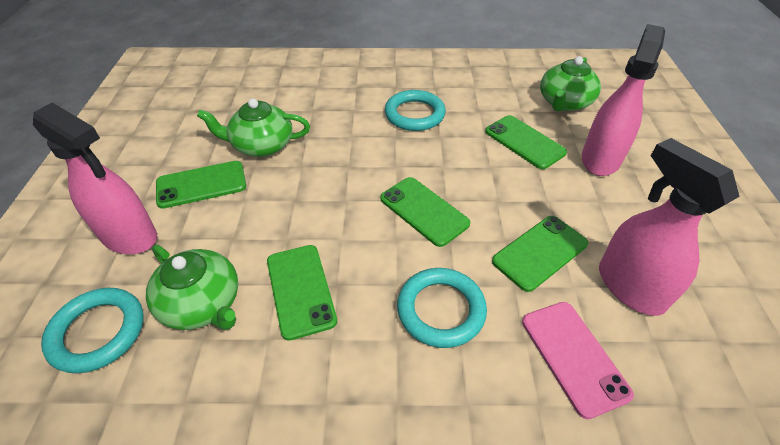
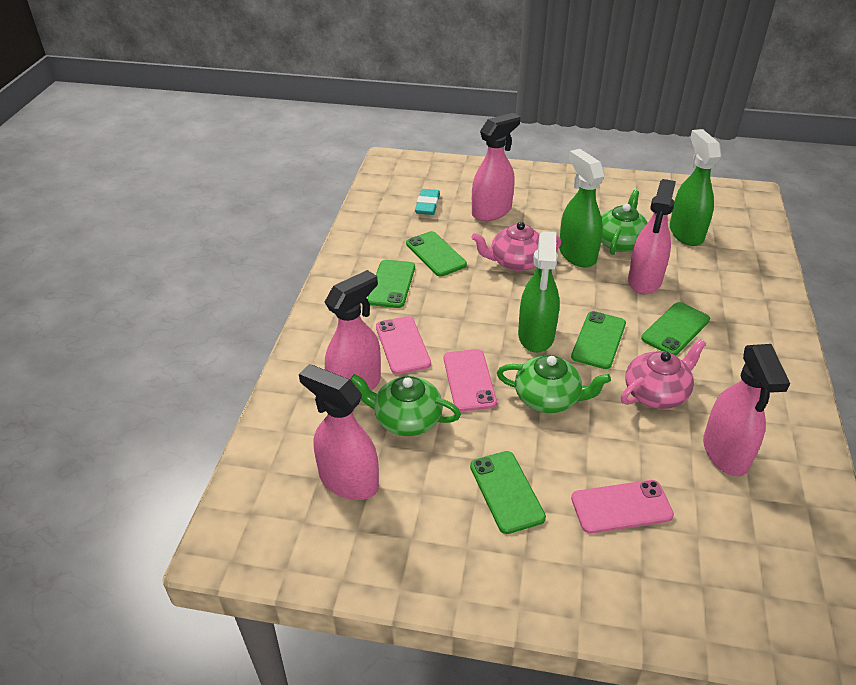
green spray bottle: none = 0 -> [518,231,560,353] [559,149,605,267] [670,129,721,246] = 3
pink phone: [522,302,634,419] = 1 -> [376,316,431,374] [444,349,497,412] [571,480,674,533] = 3
pink spray bottle: [33,102,157,254] [582,24,665,176] [599,138,740,316] = 3 -> [299,364,379,500] [325,270,381,391] [472,113,521,221] [628,179,676,294] [703,344,790,476] = 5
pink teapot: none = 0 -> [471,222,562,271] [621,339,706,409] = 2
turquoise eraser: none = 0 -> [415,189,440,215] = 1
turquoise ring: [41,288,144,373] [385,90,446,131] [397,268,487,348] = 3 -> none = 0

